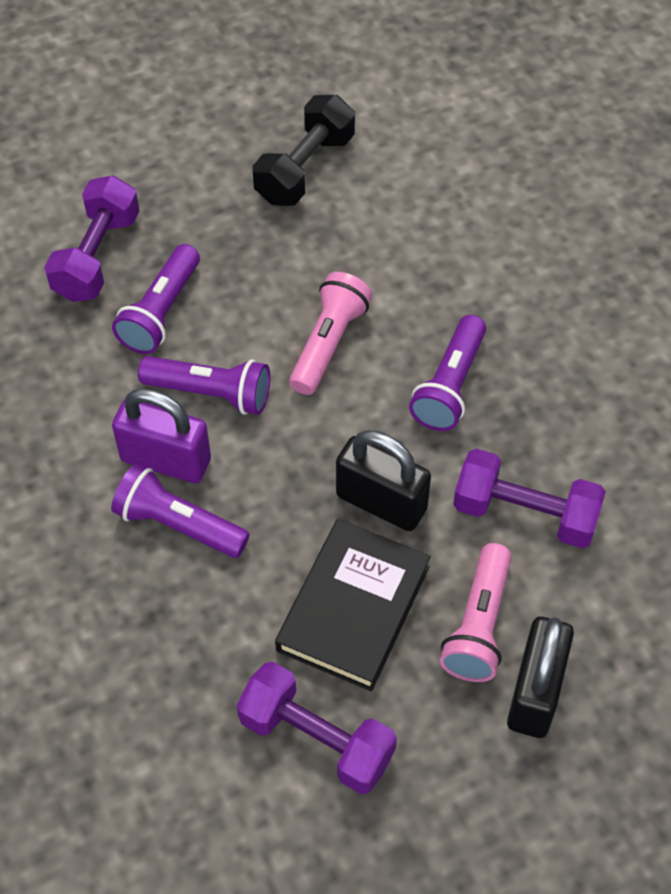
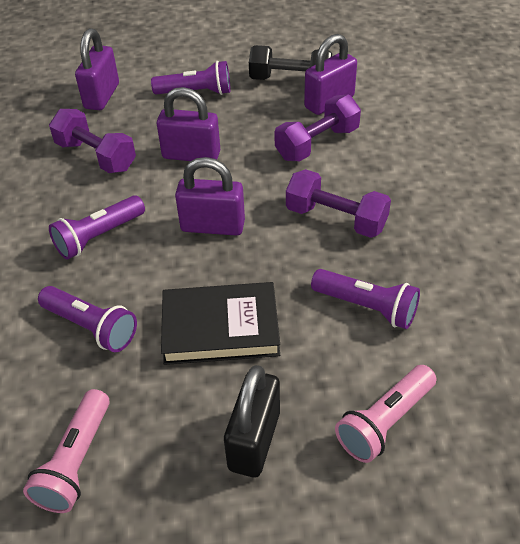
black padlock: [336,430,431,531] [507,617,574,738] = 2 -> [224,365,280,478] = 1
purple padlock: [112,388,211,483] = 1 -> [75,28,119,110] [157,87,220,161] [175,157,245,236] [304,34,357,115] = 4

